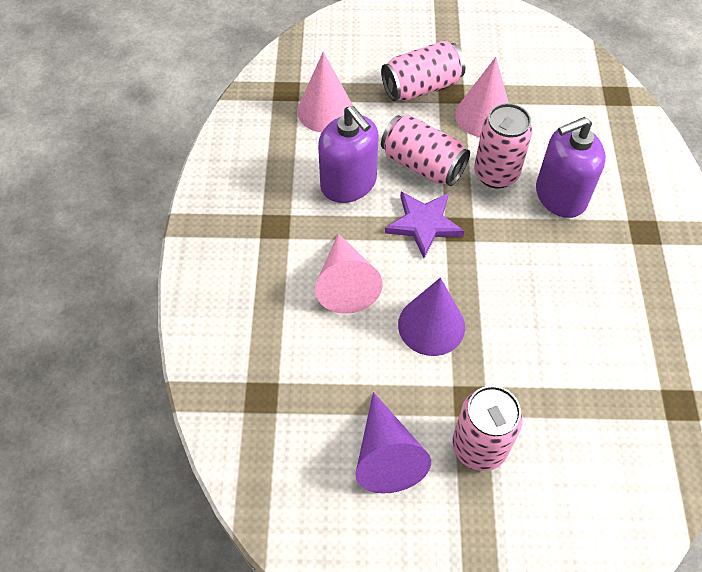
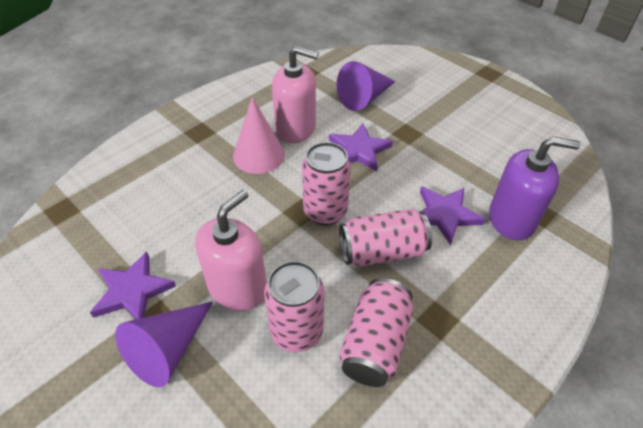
pink cone: [297,51,353,132] [315,233,383,314] [455,57,509,137] = 3 -> [233,97,285,174] = 1
pink soap dispenser: none = 0 -> [195,190,267,311] [272,46,319,143] = 2
purple soap dispenser: [318,106,378,203] [536,117,606,218] = 2 -> [489,137,581,240] = 1
purple star: [385,191,464,258] = 1 -> [90,252,176,319] [329,123,393,172] [419,186,486,245] = 3

